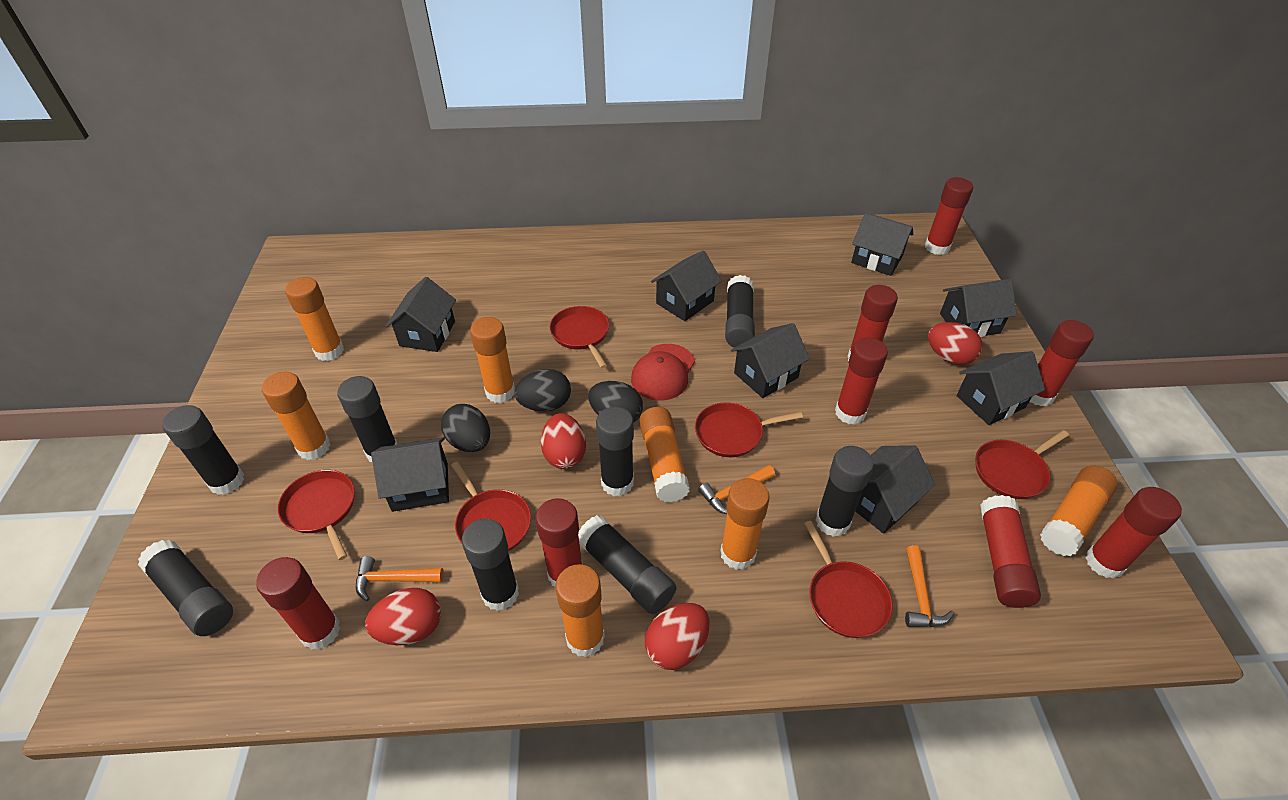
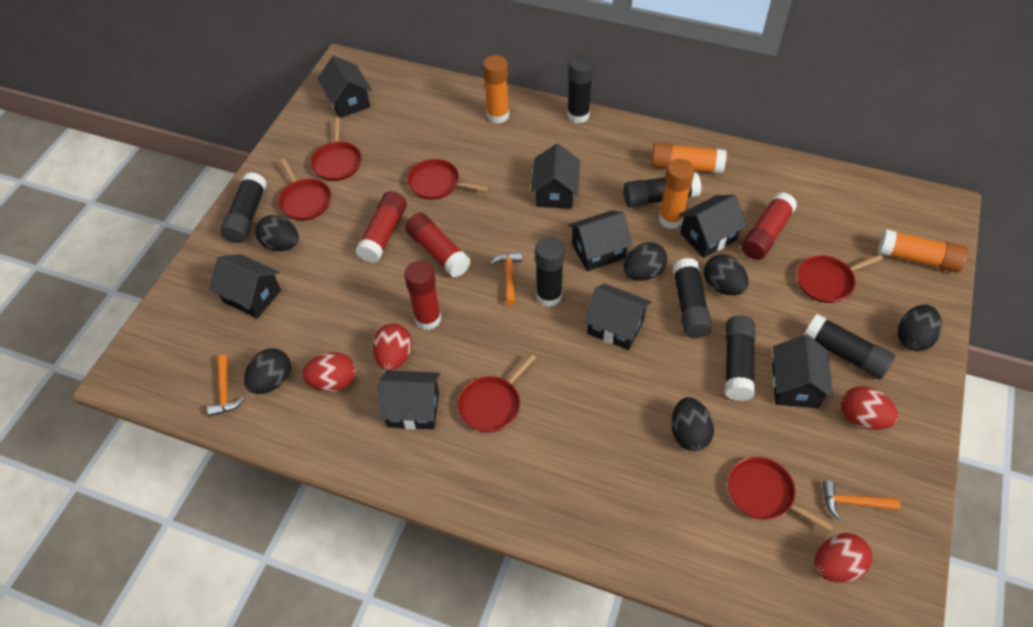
black egg: [441,404,490,452] [514,369,571,411] [588,381,643,422] = 3 -> [244,348,291,394] [255,215,299,251] [624,242,667,281] [671,397,714,451] [704,254,749,295] [898,304,942,351] = 6
black glue stick: [138,540,233,636] [162,405,244,495] [337,376,397,462] [462,518,519,611] [578,515,677,614] [596,407,634,496] [725,275,755,348] [815,446,874,537] = 8 -> [220,172,267,243] [535,237,565,307] [567,55,593,123] [623,172,701,207] [672,258,712,338] [725,315,755,401] [804,314,895,379] = 7
orange glue stick: [262,371,331,460] [285,277,344,361] [470,317,515,403] [556,564,605,657] [639,407,690,502] [720,478,770,570] [1040,465,1118,556] = 7 -> [483,55,509,124] [651,143,727,174] [659,159,694,229] [878,229,968,273] = 4
red cap: [631,344,695,401] = 1 -> none = 0
red glue stick: [256,557,340,650] [536,498,583,587] [835,337,888,425] [847,285,898,361] [925,177,973,255] [980,495,1041,608] [1029,320,1094,406] [1086,487,1182,579] = 8 -> [356,191,407,263] [404,261,441,330] [405,213,471,278] [741,192,797,260] = 4

